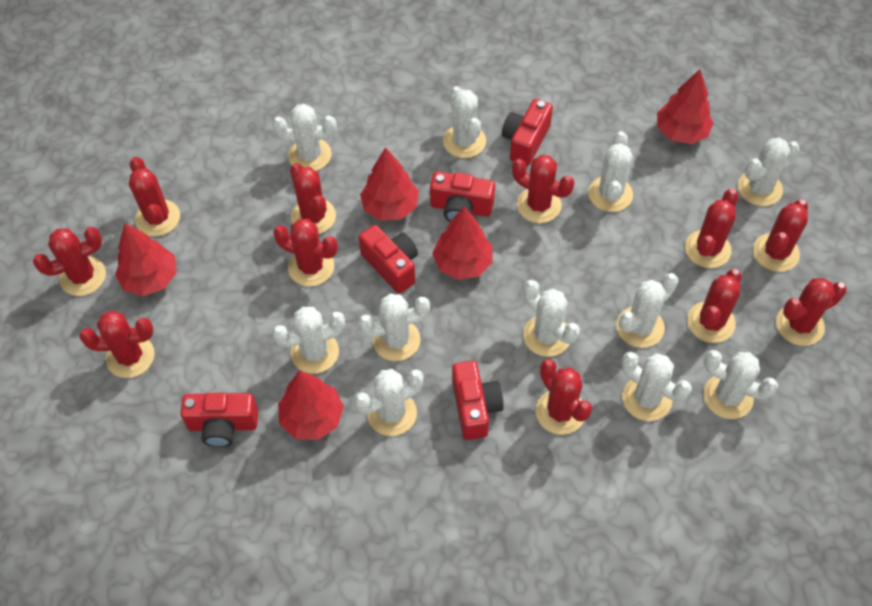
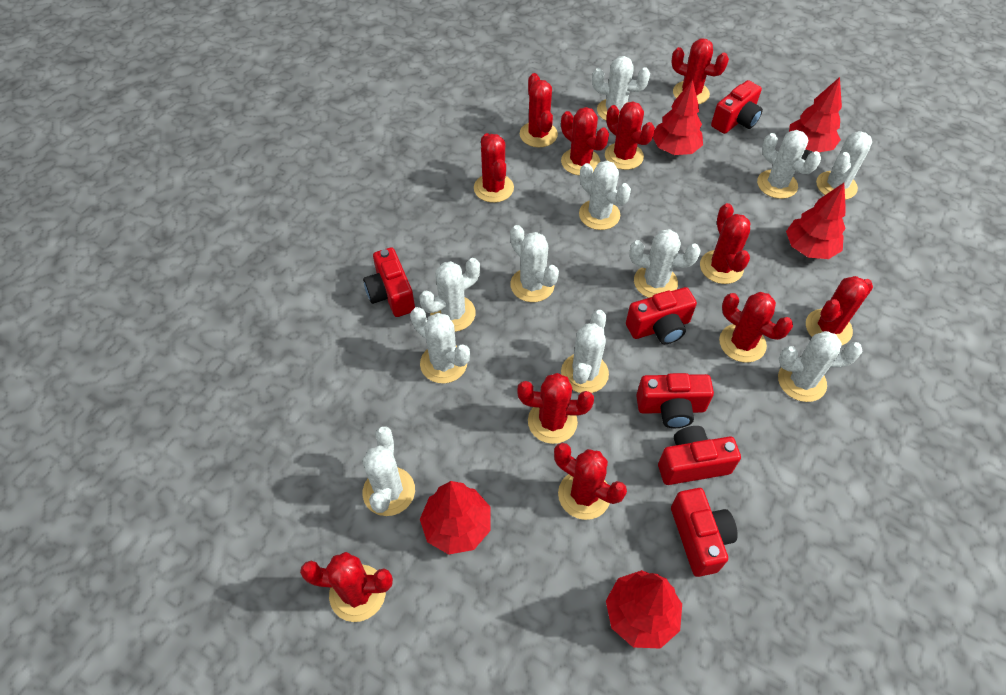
red camera: [180,393,258,447] [358,225,418,294] [430,171,495,222] [452,361,504,440] [502,99,553,166] = 5 -> [363,247,415,317] [626,287,697,344] [636,373,714,428] [658,426,741,485] [671,488,738,577] [711,80,763,134] = 6

